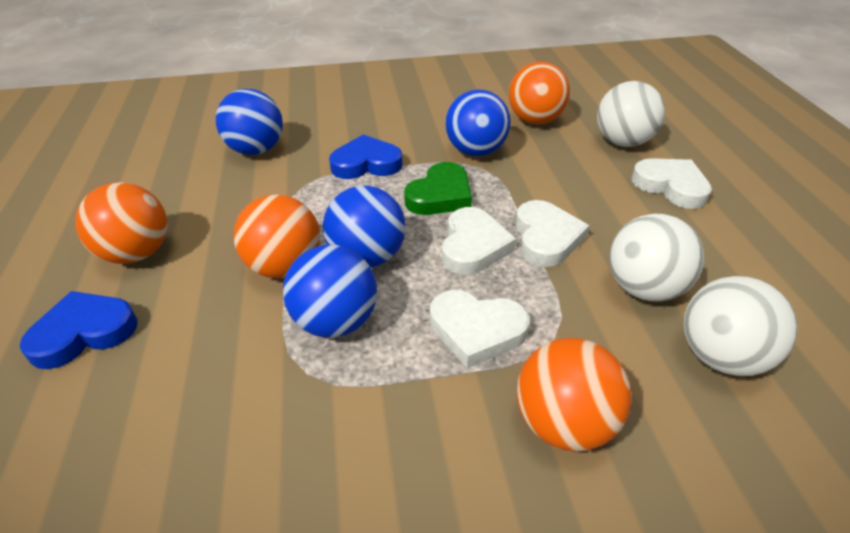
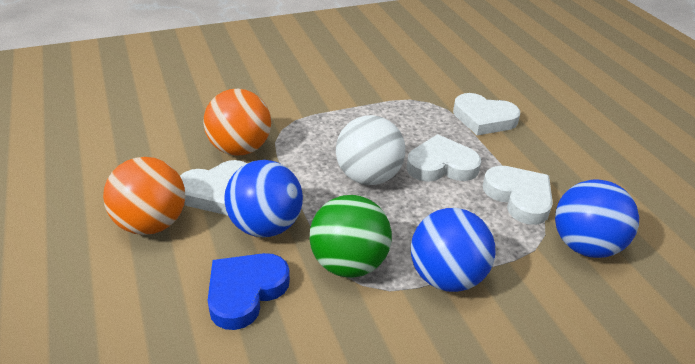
blue ball: [216,89,283,155] [283,245,377,338] [323,186,406,267] [445,90,511,157] = 4 -> [224,160,303,237] [411,208,495,292] [555,180,639,258] = 3
blue heart: [20,291,137,369] [329,135,403,179] = 2 -> [208,253,290,330] = 1
green ball: none = 0 -> [310,195,392,278] = 1
green heart: [404,162,472,215] = 1 -> none = 0
orange ball: [75,182,167,264] [234,195,320,278] [509,62,570,124] [517,338,632,452] = 4 -> [103,157,185,235] [203,89,271,156] = 2
white ball: [597,81,665,147] [609,214,704,302] [683,276,798,376] = 3 -> [336,115,405,185] = 1

